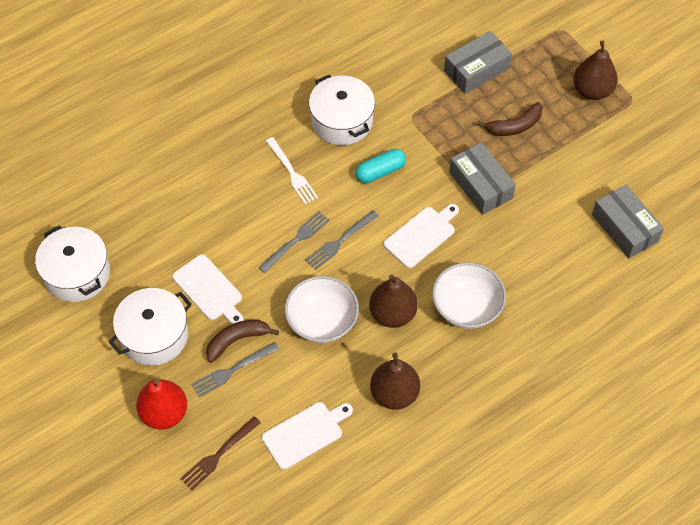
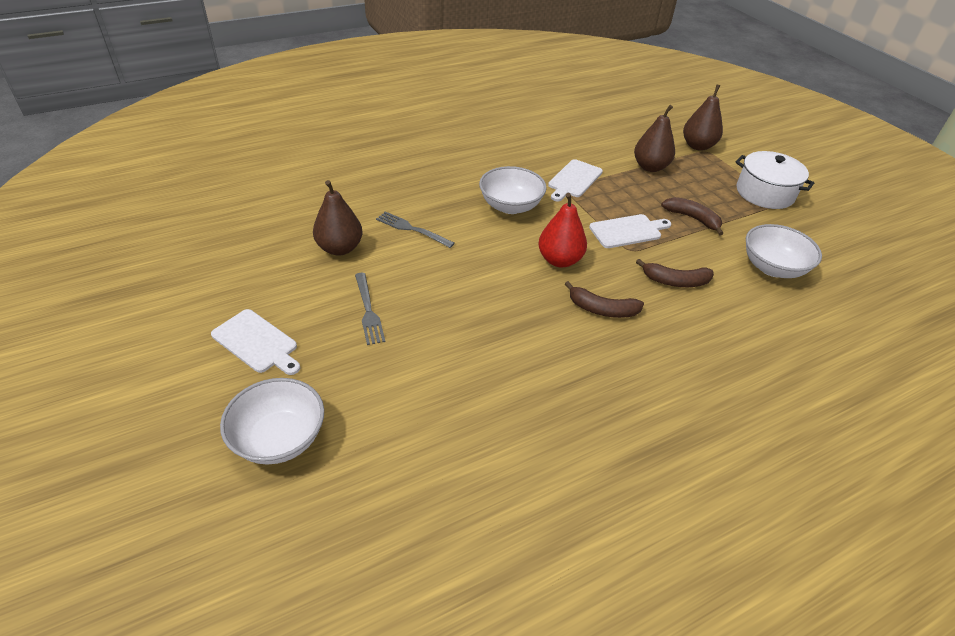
brown banana: [206,320,279,363] [477,102,543,136] = 2 -> [565,281,644,318] [636,259,714,287] [661,197,723,236] = 3
brown fork: [180,416,261,491] = 1 -> none = 0
grey box: [444,31,512,94] [449,142,516,215] [592,185,664,259] = 3 -> none = 0
grey fork: [191,342,279,397] [258,211,330,273] [305,210,379,270] = 3 -> [355,273,385,345] [376,211,455,248] = 2
turquoise capsule: [355,149,406,183] = 1 -> none = 0
white bowl: [285,276,359,343] [432,262,506,329] = 2 -> [220,378,324,464] [479,166,547,214] [746,224,822,278] = 3
white fork: [266,137,318,204] = 1 -> none = 0
white pot: [35,226,110,302] [109,288,192,366] [309,74,375,145] = 3 -> [735,151,814,209] = 1

